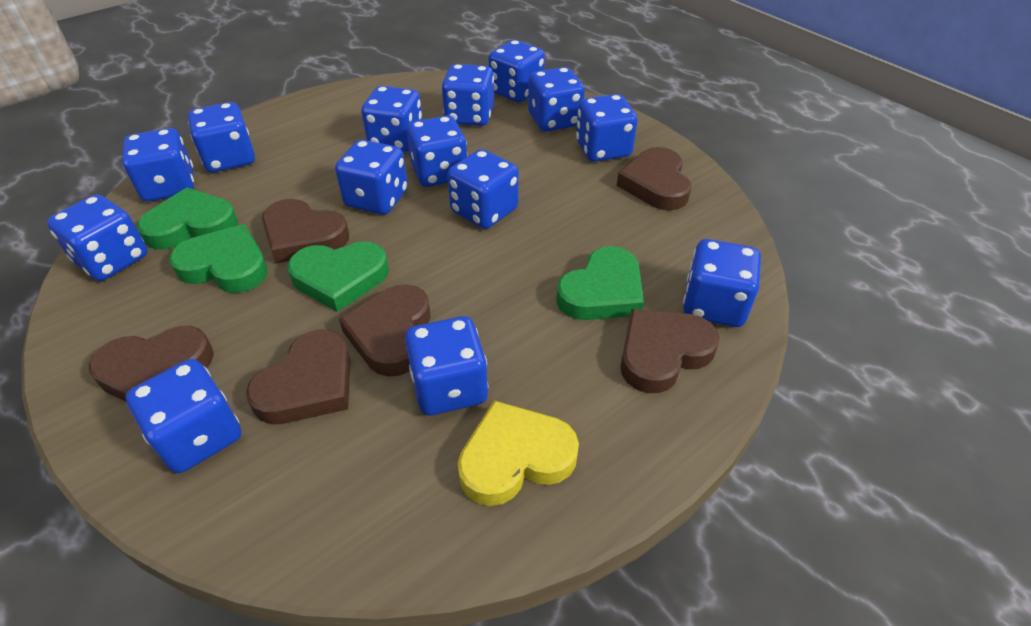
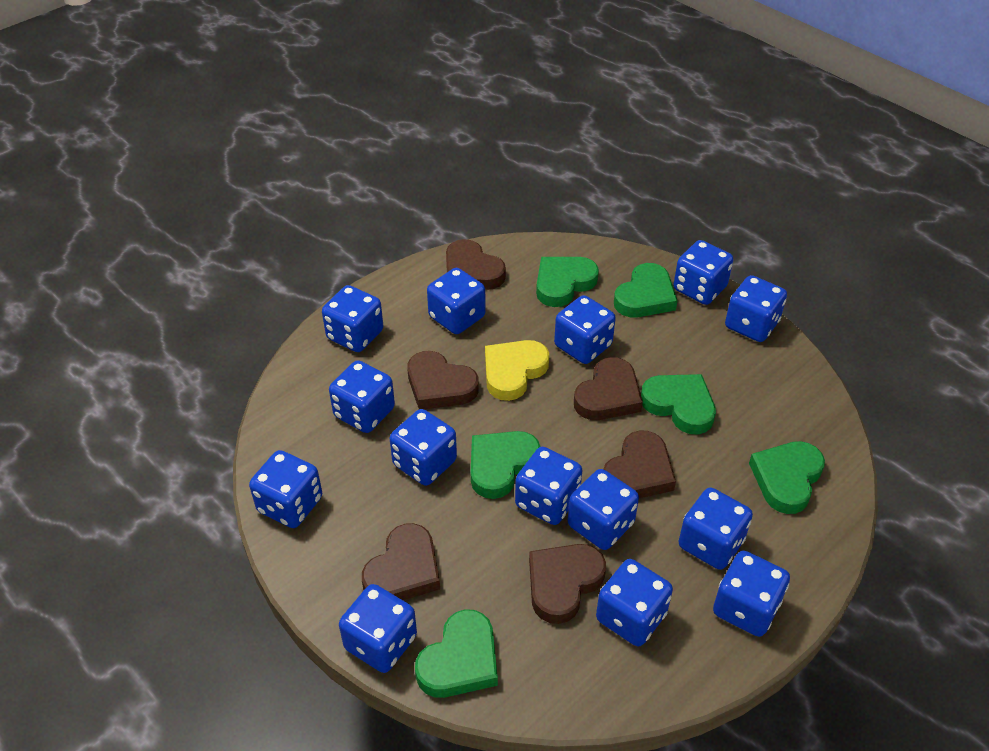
green heart: [137,187,238,250] [169,224,268,293] [288,241,389,312] [556,246,644,320] = 4 -> [415,609,498,698] [471,431,541,499] [536,257,599,307] [614,263,678,318] [641,374,716,434] [749,441,825,514] = 6

